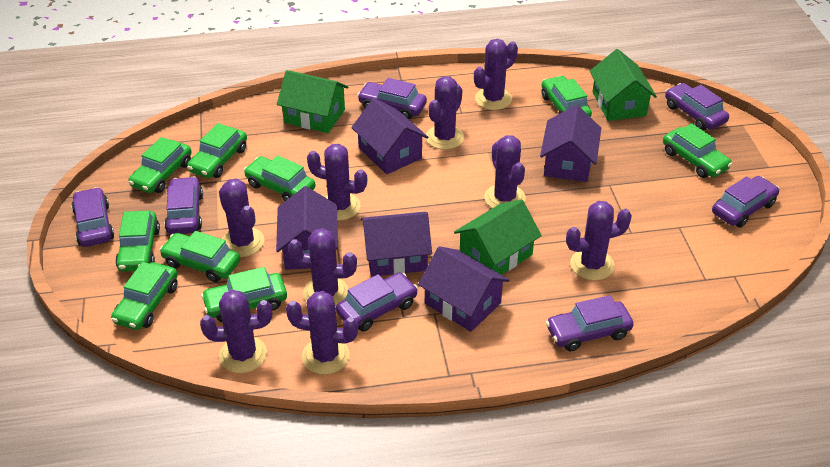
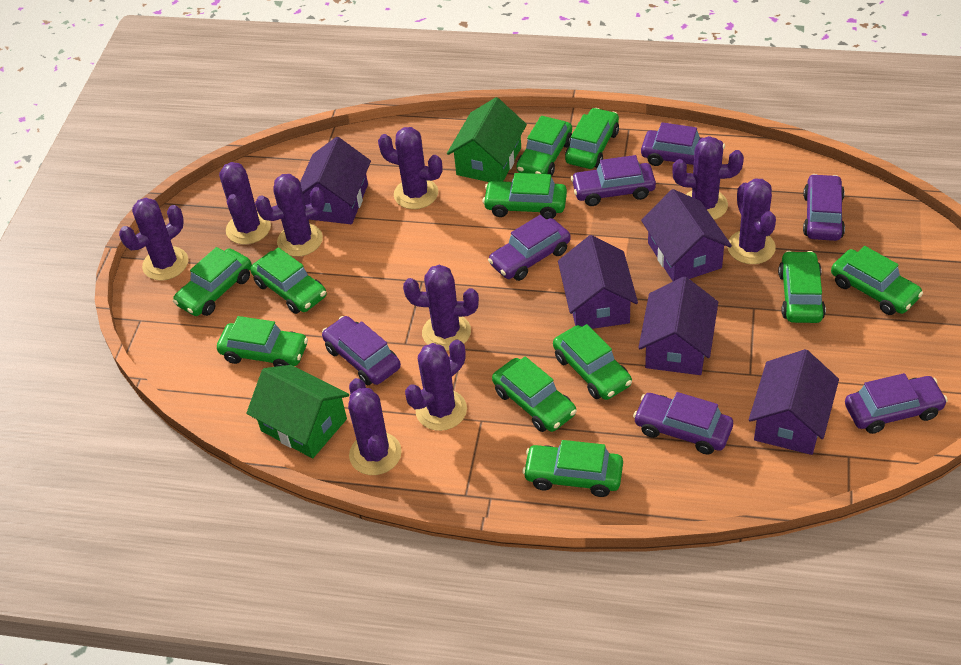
green car: [111,262,178,330] [115,211,160,272] [128,137,192,193] [159,231,240,282] [187,123,247,178] [201,267,287,322] [244,155,316,201] [542,76,592,117] [663,123,732,178] = 9 -> [173,247,252,316] [217,316,308,367] [250,247,326,314] [483,173,567,219] [492,357,577,432] [516,116,572,177] [522,440,623,497] [553,324,632,400] [565,108,619,169] [778,251,826,323] [831,246,923,315] = 11
green house: [277,70,348,133] [454,199,542,275] [590,49,657,121] = 3 -> [246,365,349,458] [447,97,527,182] = 2

